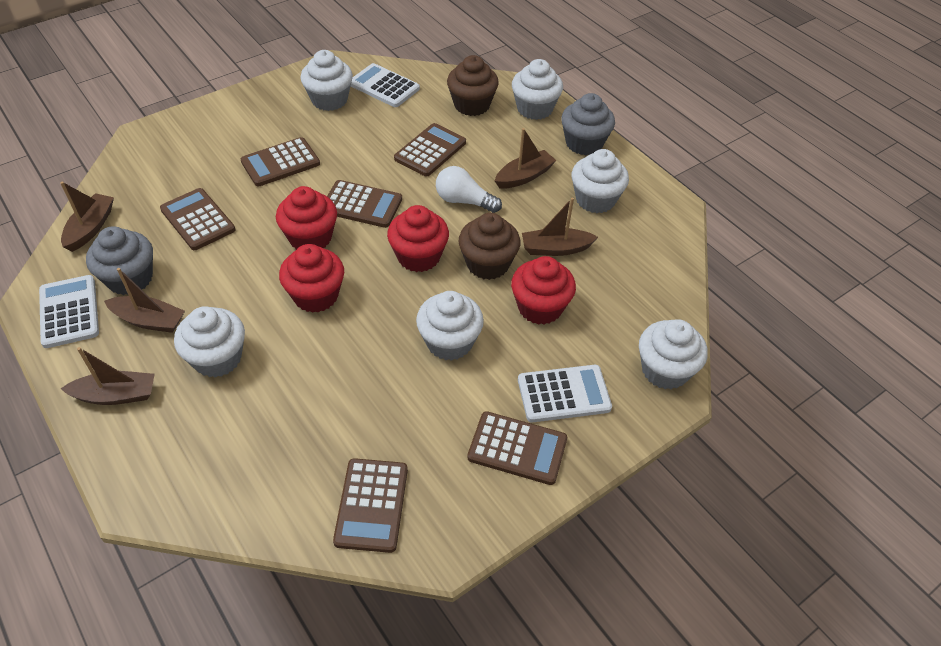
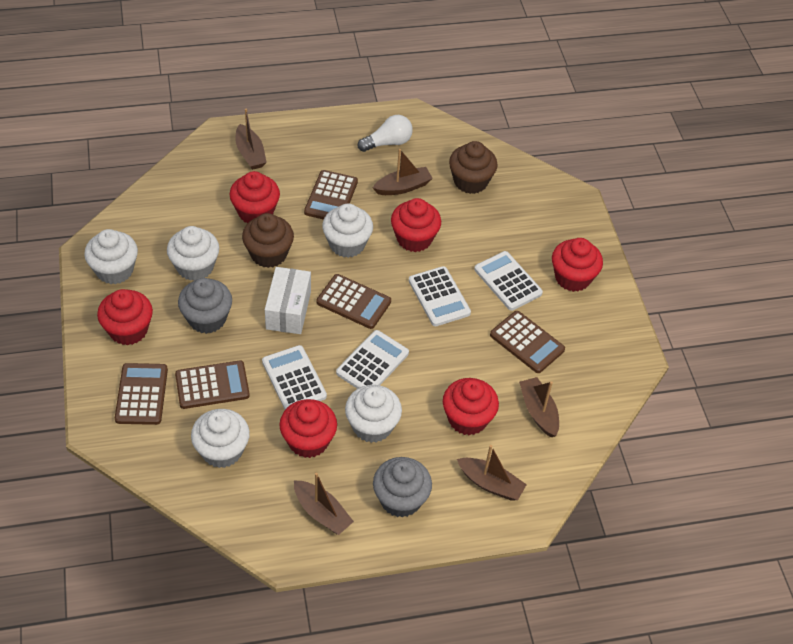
brown calculator: [160,188,235,250] [241,137,320,186] [327,180,402,228] [333,458,408,553] [394,123,466,177] [467,411,567,485] = 6 -> [115,363,168,425] [175,360,250,409] [304,170,358,220] [316,274,391,329] [490,311,565,373] = 5
red cupcake: [276,186,337,250] [279,244,344,313] [387,205,449,272] [511,256,576,325] = 4 -> [97,289,153,345] [229,171,280,223] [279,399,337,458] [391,198,441,252] [443,378,499,435] [552,238,603,292] = 6
white box: none = 0 -> [265,267,311,334] = 1
white calculator: [39,275,99,348] [351,63,420,107] [518,365,612,422] = 3 -> [262,345,327,410] [336,330,409,389] [409,266,471,326] [474,251,543,311] = 4
white cupcake: [174,306,245,378] [301,50,353,111] [416,291,484,361] [512,59,563,120] [572,149,629,213] [639,319,708,389] = 6 -> [84,229,138,284] [167,226,219,281] [191,409,250,468] [322,203,373,258] [345,385,402,443] = 5

